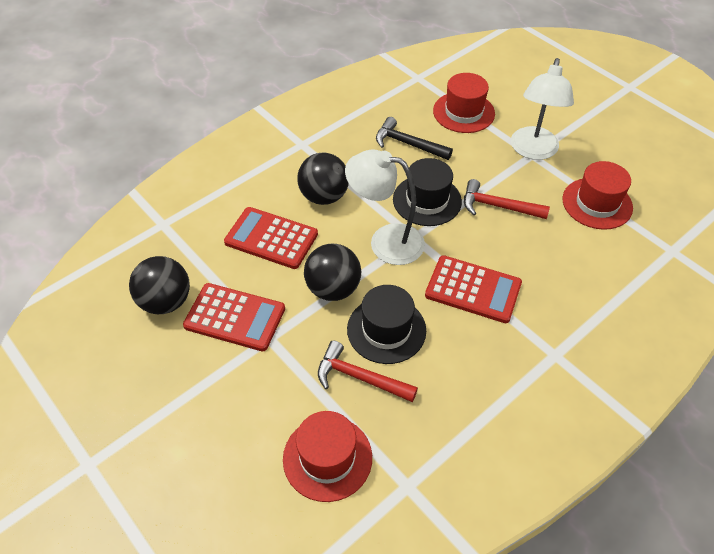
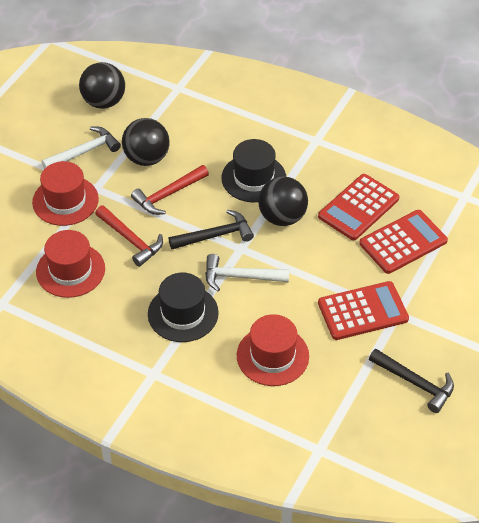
black hammer: [376,117,453,160] = 1 -> [168,210,254,249] [369,349,454,413] = 2
white hammer: none = 0 -> [41,127,121,169] [205,254,289,291] = 2
white lamp: [345,149,425,265] [511,58,574,160] = 2 -> none = 0

